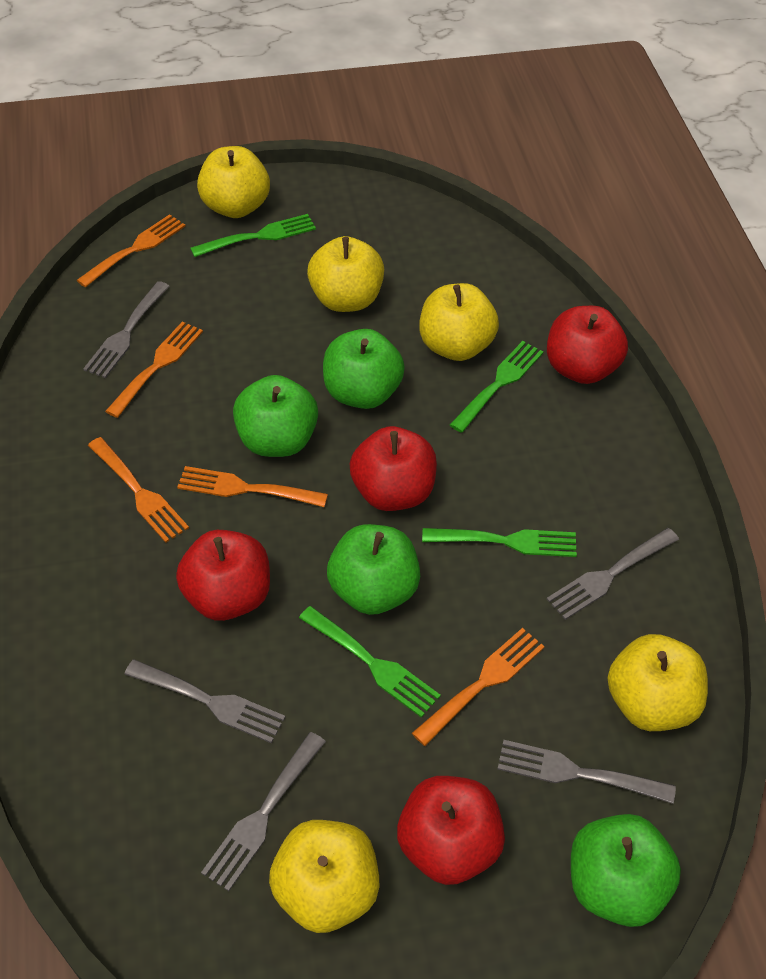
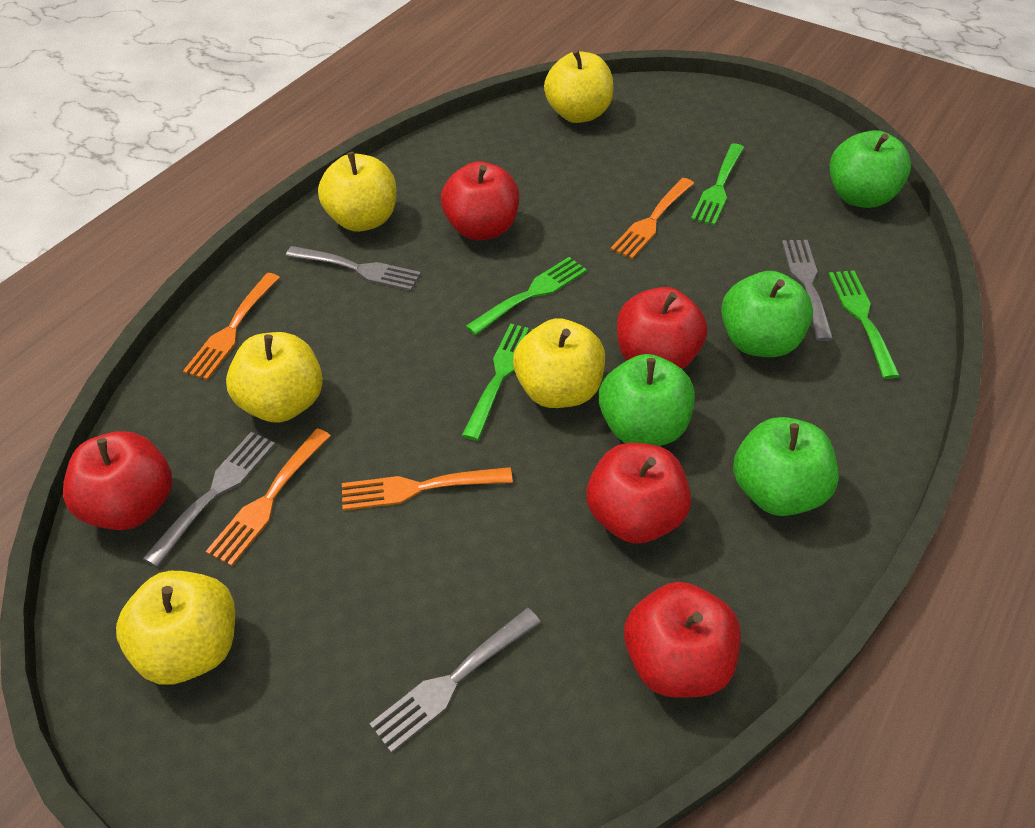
grey fork: [83,281,170,378] [124,659,285,743] [201,732,326,891] [498,740,676,804] [546,528,679,620] = 5 -> [143,432,275,567] [286,246,421,291] [369,608,541,753] [782,240,833,341] = 4
orange fork: [76,214,185,288] [88,437,189,543] [105,321,203,418] [177,466,328,507] [412,628,545,746] = 5 -> [183,273,280,380] [206,428,331,566] [342,467,513,511] [611,178,694,259] = 4
red apple: [176,530,270,621] [350,426,437,511] [397,776,505,885] [547,306,628,384] = 4 -> [63,431,172,530] [441,161,519,240] [586,443,691,544] [617,287,707,369] [624,582,741,698] = 5

